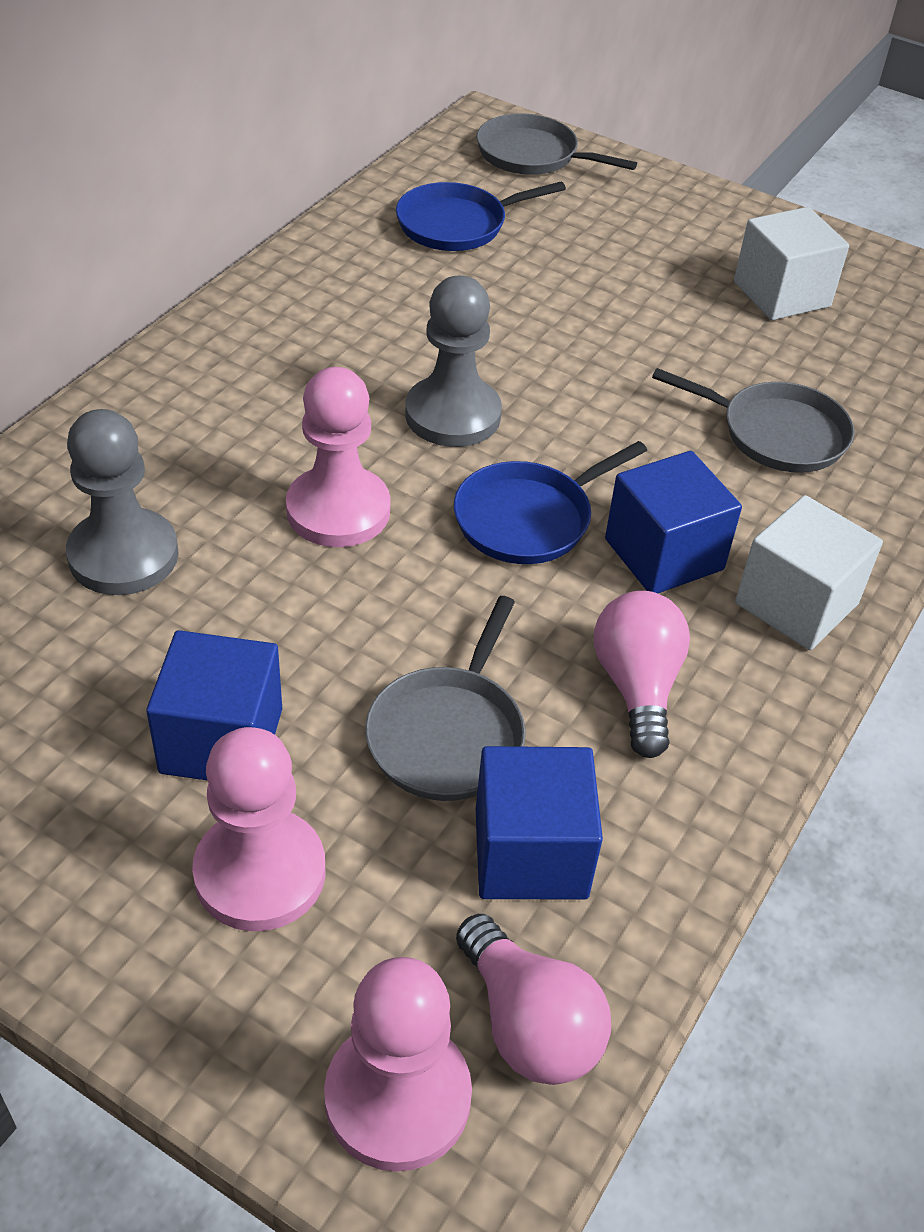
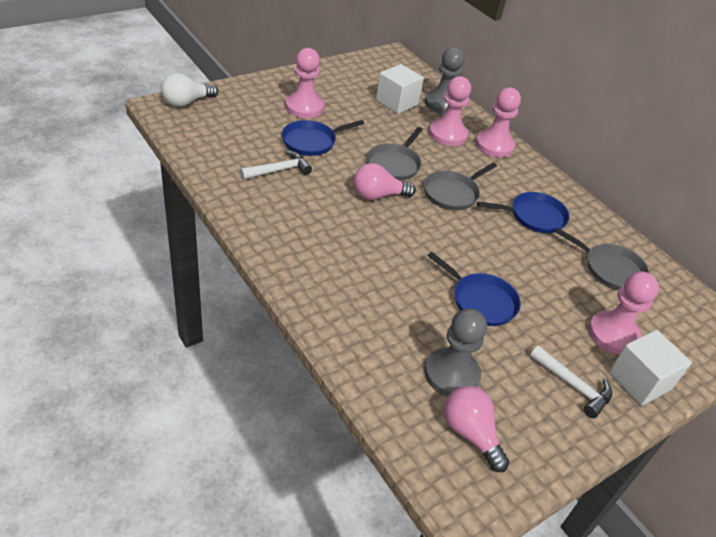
blue cube: [146,630,282,780] [476,746,603,900] [605,451,742,593] = 3 -> none = 0
blue pan: [396,182,566,251] [454,441,647,564] = 2 -> [282,120,364,156] [427,252,521,326] [477,192,570,233] = 3
pink pawn: [192,727,325,931] [286,367,391,547] [324,957,472,1172] = 3 -> [286,48,324,118] [429,76,471,146] [476,87,521,157] [588,271,659,355] = 4
white hammer: none = 0 -> [240,150,312,180] [530,345,612,418] = 2
white light bulb: none = 0 -> [161,73,218,107] = 1

